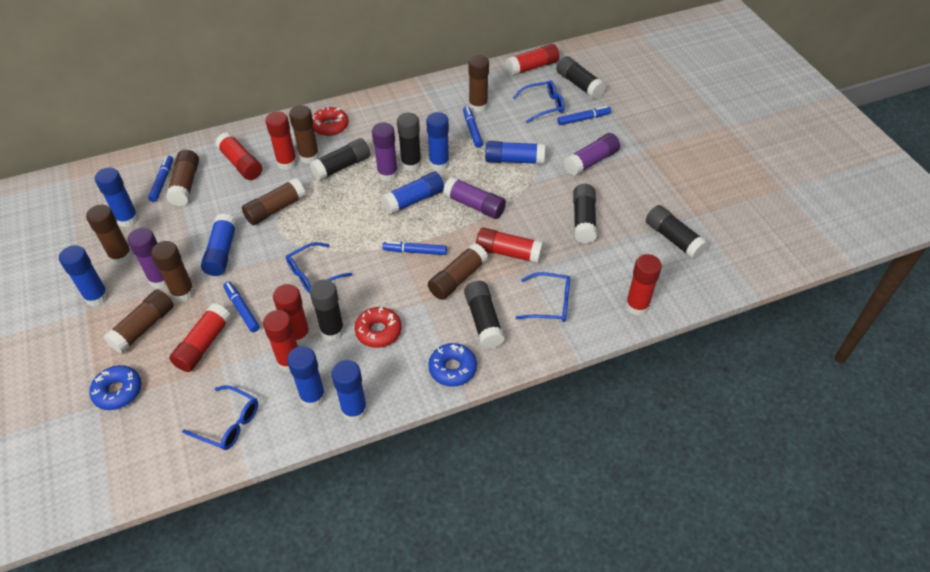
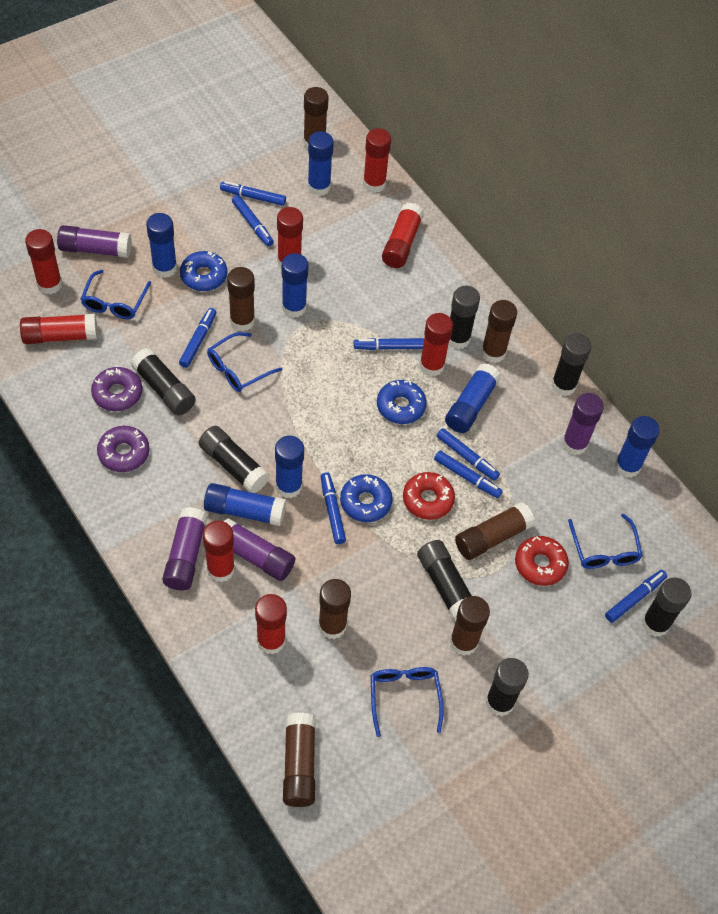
blue donut: [89,365,142,410] [428,343,477,387] = 2 -> [180,251,227,291] [340,474,393,522] [377,380,427,424] = 3
blue glue stick: [59,245,109,307] [95,168,139,227] [201,214,237,276] [287,346,326,408] [331,360,368,422] [381,172,444,215] [426,112,449,171] [485,141,545,164] = 8 -> [146,213,177,278] [204,483,286,526] [275,436,304,498] [282,253,308,318] [308,131,334,196] [445,363,501,433] [615,416,660,478] = 7
blue marker: [148,155,173,202] [223,281,260,332] [382,241,447,255] [463,106,483,148] [557,106,611,125] = 5 -> [179,308,216,368] [220,181,286,206] [232,195,274,247] [321,472,346,544] [354,338,424,350] [434,450,503,498] [437,428,500,481] [605,570,667,623] = 8
brown glue stick: [86,205,133,265] [104,289,174,354] [151,241,195,302] [166,150,199,206] [242,178,306,225] [289,105,320,164] [428,243,488,300] [468,55,489,112] = 8 -> [227,267,255,331] [283,713,316,807] [303,87,329,149] [318,579,351,639] [450,596,490,656] [455,502,535,560] [481,300,517,363] = 7
purple donut: none = 0 -> [91,367,142,411] [97,426,150,472] = 2

